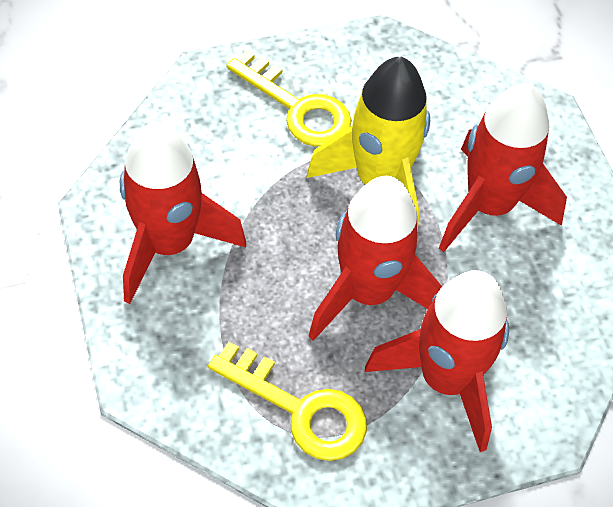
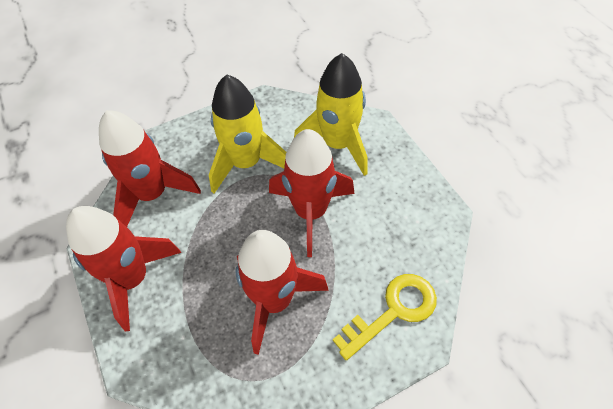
yellow key: [208,342,367,461] [226,50,351,147] = 2 -> [333,274,437,360] = 1
yellow rocket: [307,57,430,233] = 1 -> [209,75,286,194] [294,53,367,176] = 2

